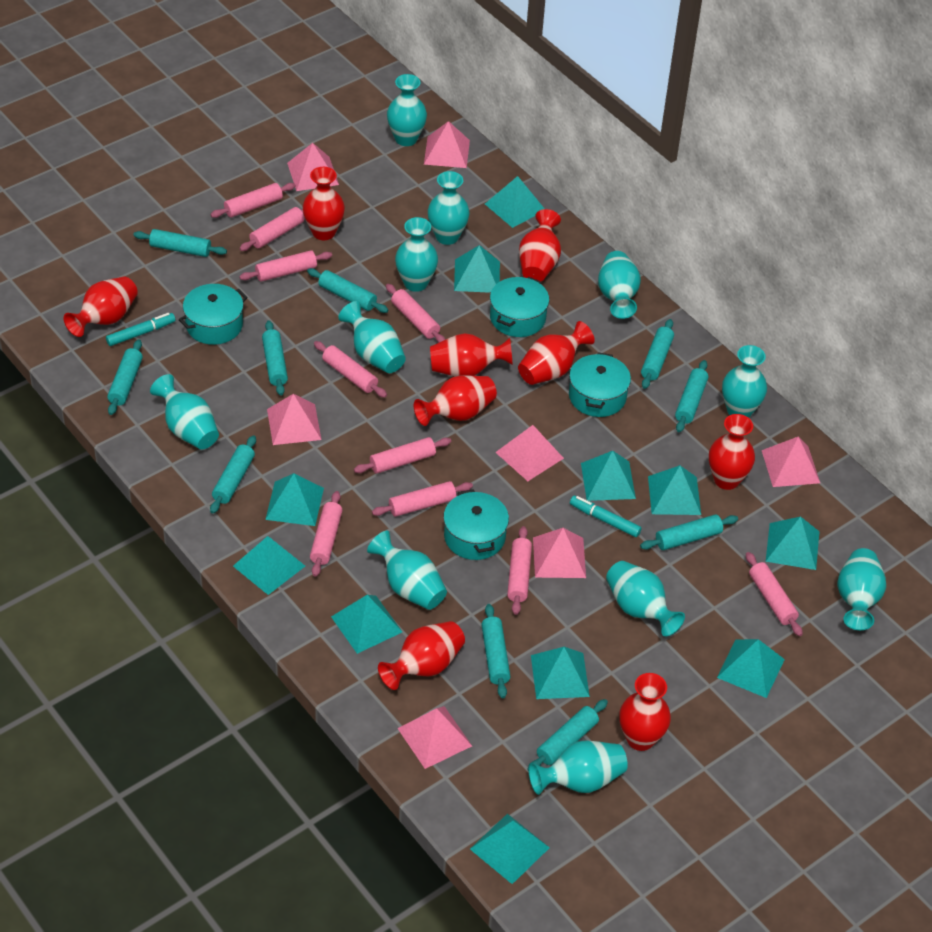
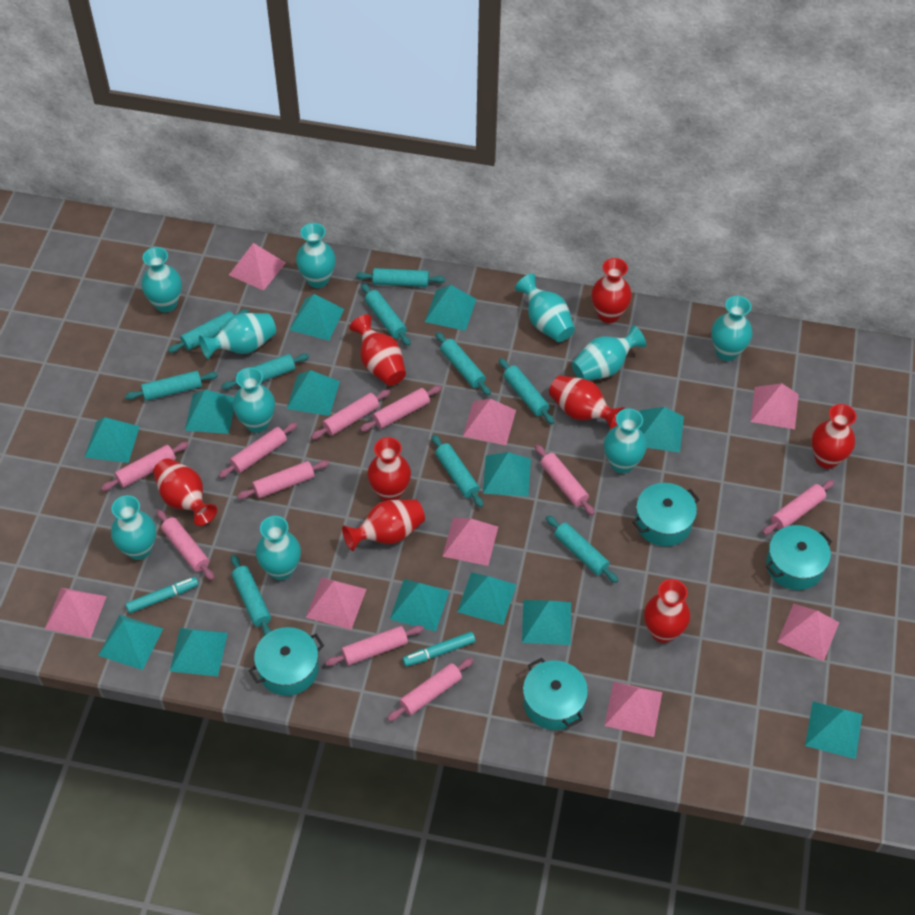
pink pyramid: [267,394,321,445] [287,143,339,191] [397,706,472,769] [424,121,470,168] [495,425,564,481] [533,528,586,578] [762,437,820,487] = 7 -> [45,588,107,638] [229,243,286,291] [306,577,367,630] [442,518,498,566] [463,399,516,445] [604,682,662,737] [751,383,799,429] [778,604,839,661] = 8
red vase: [64,276,138,337] [303,167,345,240] [378,621,465,690] [414,375,497,426] [430,333,512,377] [518,321,595,385] [519,209,561,281] [619,673,671,751] [709,414,755,490] = 9 -> [153,458,217,526] [342,499,425,551] [350,314,406,386] [367,437,411,501] [549,375,625,429] [592,258,632,323] [644,579,690,643] [812,404,856,469] = 8
turquoise pyramid: [233,536,305,595] [265,473,324,526] [331,595,402,654] [454,245,500,293] [470,814,550,884] [485,176,545,228] [531,647,590,699] [581,451,636,501] [648,465,701,515] [717,639,785,698] [766,516,820,570] = 11 -> [85,417,140,463] [98,615,163,670] [170,628,228,677] [185,389,234,434] [287,370,340,416] [289,294,344,341] [390,579,449,631] [425,285,476,331] [457,572,516,625] [483,452,531,497] [522,600,571,645] [638,407,684,453] [805,701,863,759] = 13
turquoise vase: [150,374,219,450] [338,301,406,373] [367,531,447,610] [387,74,427,146] [395,217,438,292] [428,171,470,245] [529,740,628,795] [598,251,641,319] [606,561,685,636] [722,345,767,418] [837,548,886,630] = 11 -> [111,495,156,560] [141,247,182,312] [199,313,276,359] [233,367,275,433] [256,516,301,580] [296,223,336,288] [515,274,575,342] [572,325,646,381] [604,408,647,473] [711,296,753,361] = 10

